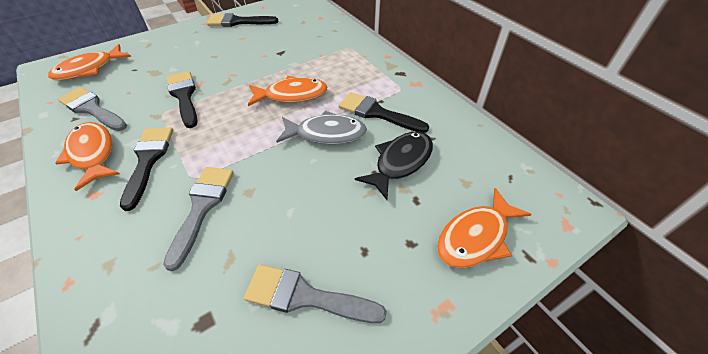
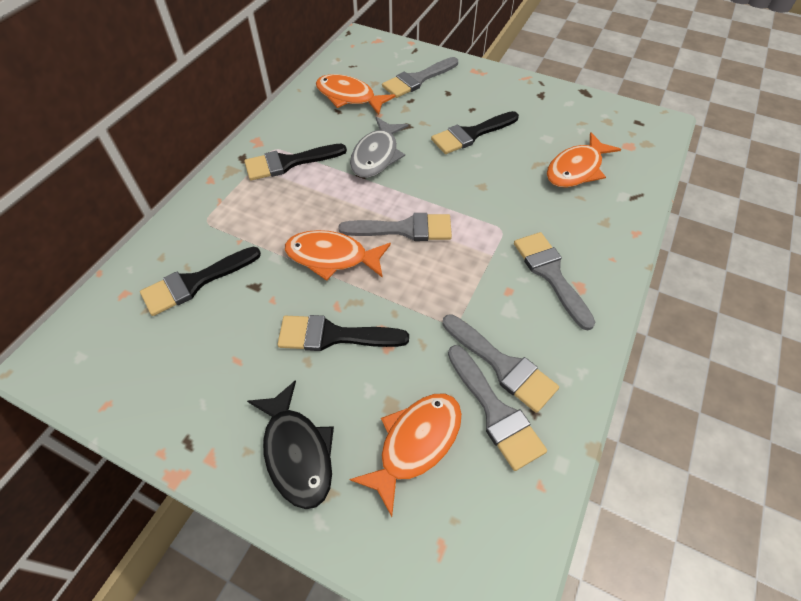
grey brush: [58,87,127,131] [163,167,234,271] [244,264,387,323] = 3 -> [339,213,452,241] [382,57,458,98] [443,314,559,413] [448,345,547,471] [514,232,595,330] = 5

